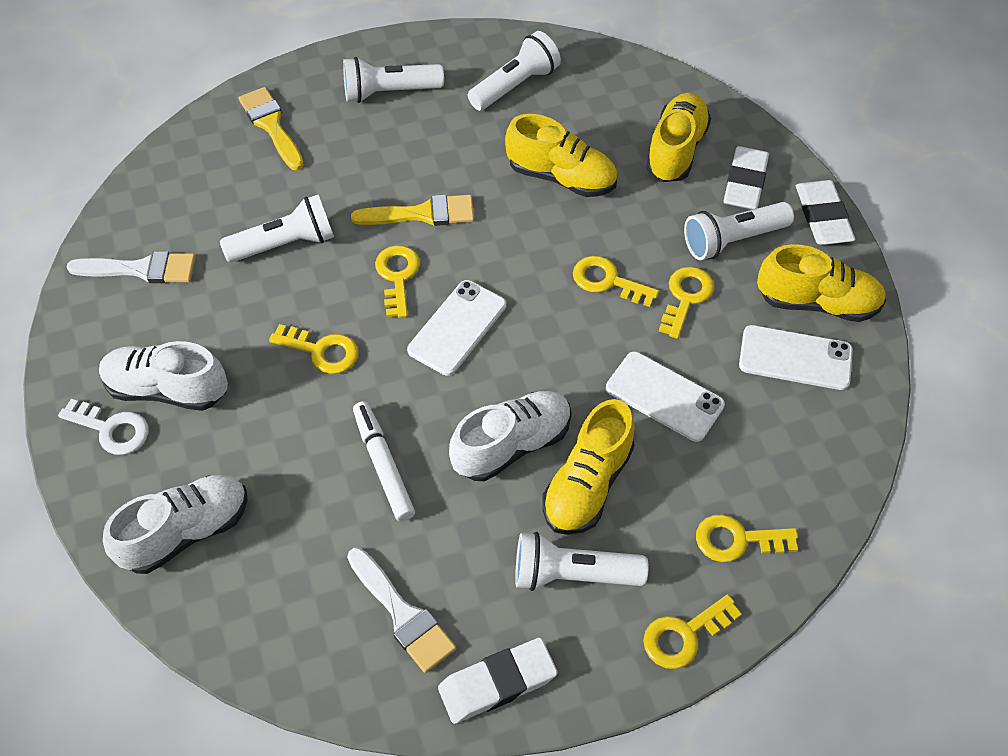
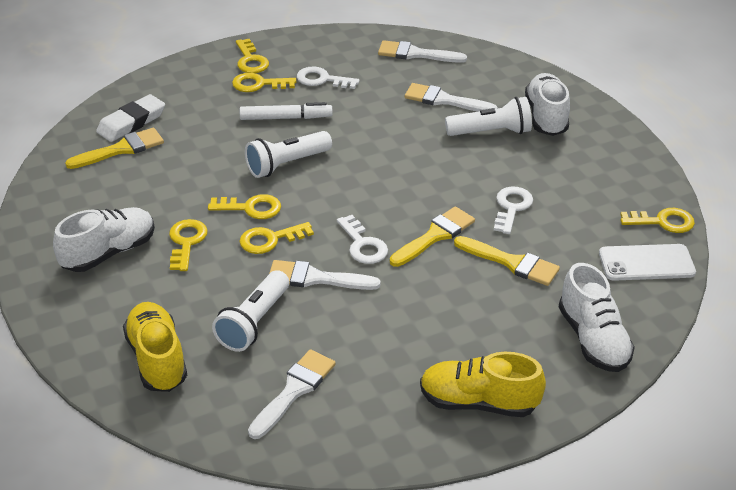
white brush: [66,251,195,283] [347,548,456,673] = 2 -> [248,349,336,439] [269,260,381,290] [378,40,467,63] [405,83,498,112] = 4
white eraser: [438,638,558,724] [724,146,769,210] [796,180,855,245] = 3 -> [96,94,165,142] = 1
white flashlight: [220,195,334,263] [343,57,444,103] [468,31,561,111] [515,532,648,591] [684,202,794,260] = 5 -> [212,270,289,352] [245,131,332,178] [445,97,532,136] = 3
white key: [58,399,149,455] = 1 -> [297,66,360,89] [337,215,388,264] [494,186,533,234] = 3
white phone: [407,280,506,376] [606,352,725,442] [739,325,853,390] = 3 -> [599,244,696,281] = 1
yellow brush: [239,87,304,170] [351,195,474,226] = 2 -> [65,128,164,169] [390,206,475,267] [454,236,560,286] = 3
yellow shoe: [505,114,617,197] [542,399,635,535] [646,93,711,182] [757,244,886,322] = 4 -> [123,302,187,392] [420,352,546,417] = 2

